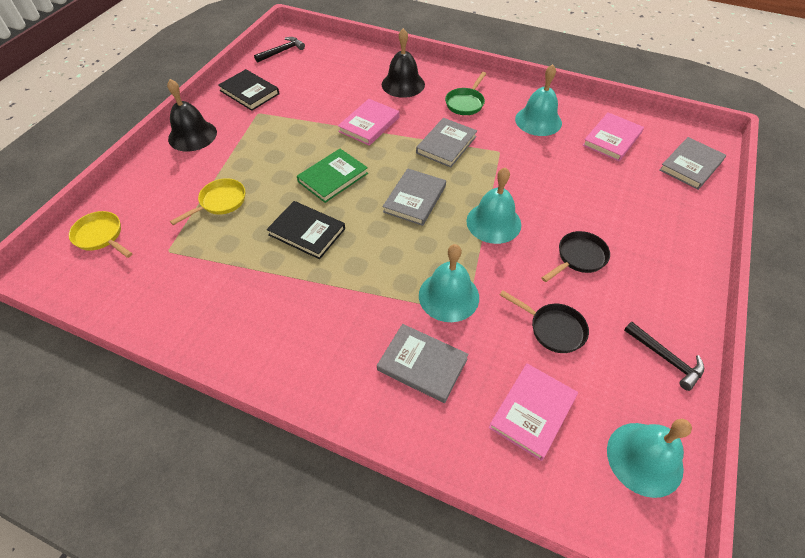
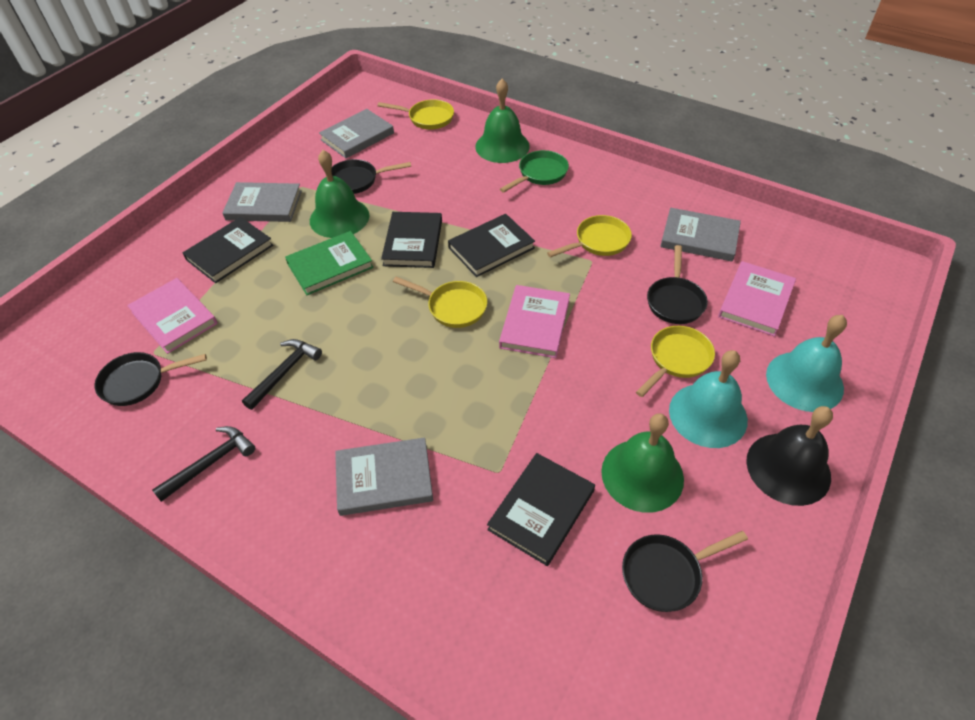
black bell: [167,79,217,152] [382,28,425,98] = 2 -> [746,406,833,506] = 1
black book: [218,69,279,111] [267,201,345,259] = 2 -> [183,217,273,283] [381,212,442,268] [448,214,535,277] [487,453,595,566] = 4
black pan: [500,290,589,353] [541,231,610,282] = 2 -> [95,352,207,406] [332,159,411,194] [622,531,748,612] [647,245,708,324] = 4
green bell: none = 0 -> [310,150,369,238] [475,79,530,163] [601,413,684,513] = 3
turquoise bell: [419,244,479,322] [466,167,521,244] [515,64,562,136] [607,419,692,498] = 4 -> [669,350,748,448] [766,315,847,412] = 2
yellow pan: [69,211,132,258] [170,178,245,225] = 2 -> [377,99,454,130] [393,277,487,328] [547,215,632,258] [636,326,715,397] = 4

